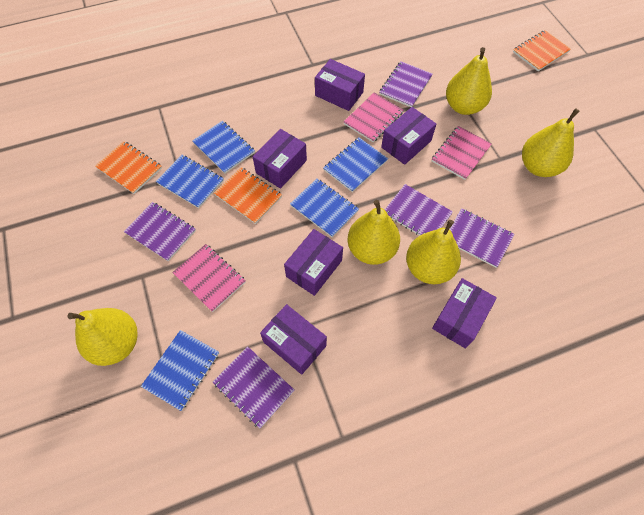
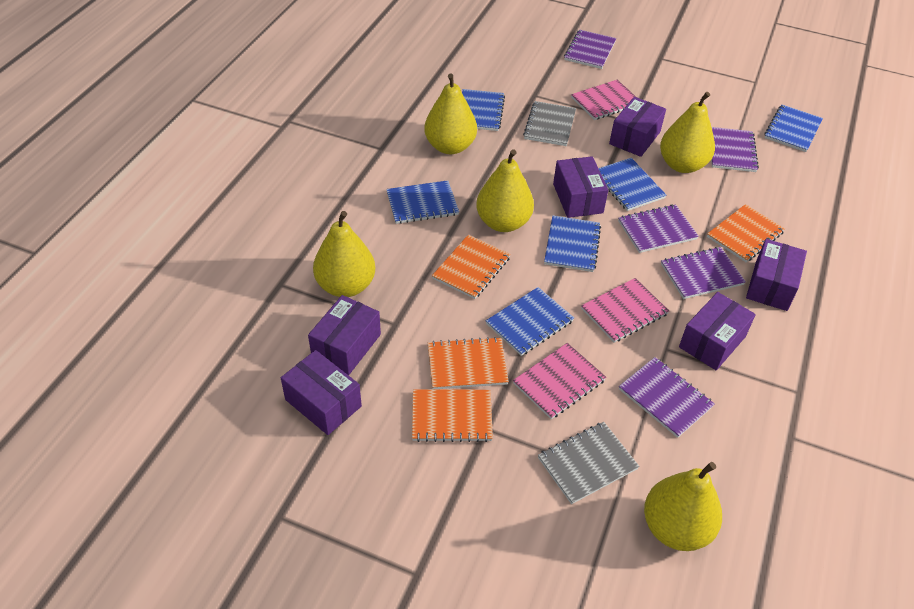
blue notebook: [141,330,219,411] [156,155,224,208] [192,121,255,174] [290,179,359,237] [323,137,388,192] = 5 -> [386,180,459,224] [462,89,505,131] [486,287,574,356] [544,215,601,272] [598,158,666,211] [764,105,823,152] = 6
grey notebook: none = 0 -> [523,101,576,146] [538,422,639,504] = 2
orange notebook: [95,141,162,194] [214,167,282,224] [513,30,571,71] = 3 -> [412,389,493,442] [428,337,509,389] [432,235,511,299] [707,204,785,262] = 4

